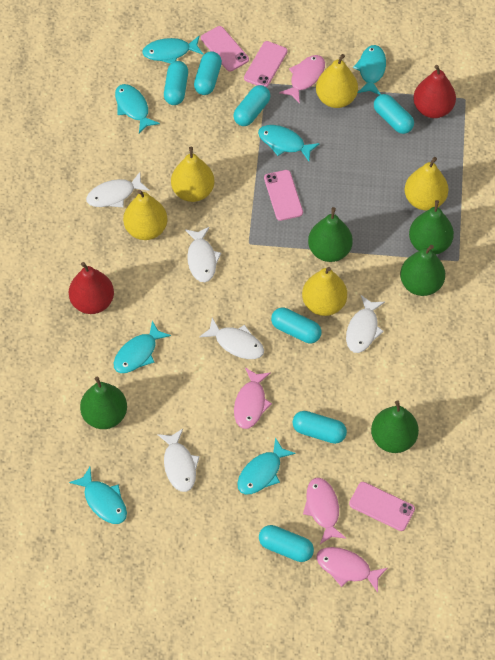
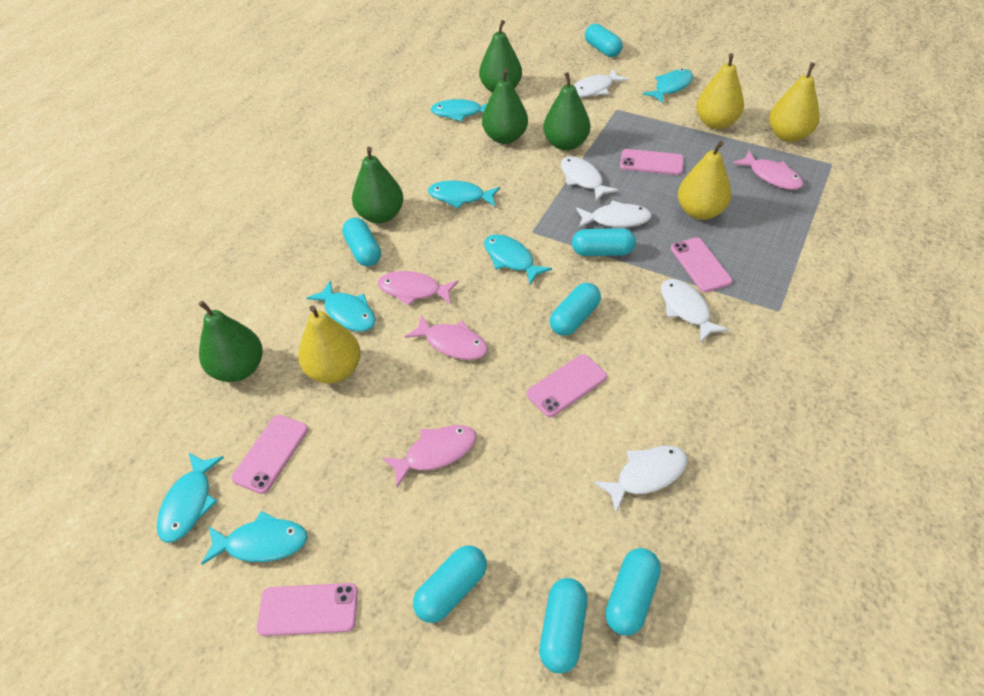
pink phone: [201,26,249,72] [244,41,288,87] [264,170,303,221] [349,482,415,531] = 4 -> [231,415,308,494] [257,583,358,636] [527,354,607,417] [620,149,684,175] [671,237,733,292] = 5
red pear: [69,262,114,314] [413,65,456,118] = 2 -> none = 0
yellow pear: [123,190,168,240] [171,147,214,202] [302,267,347,316] [316,54,358,108] [404,157,449,210] = 5 -> [298,305,361,383] [678,141,732,220] [696,53,744,129] [769,63,819,142] = 4

